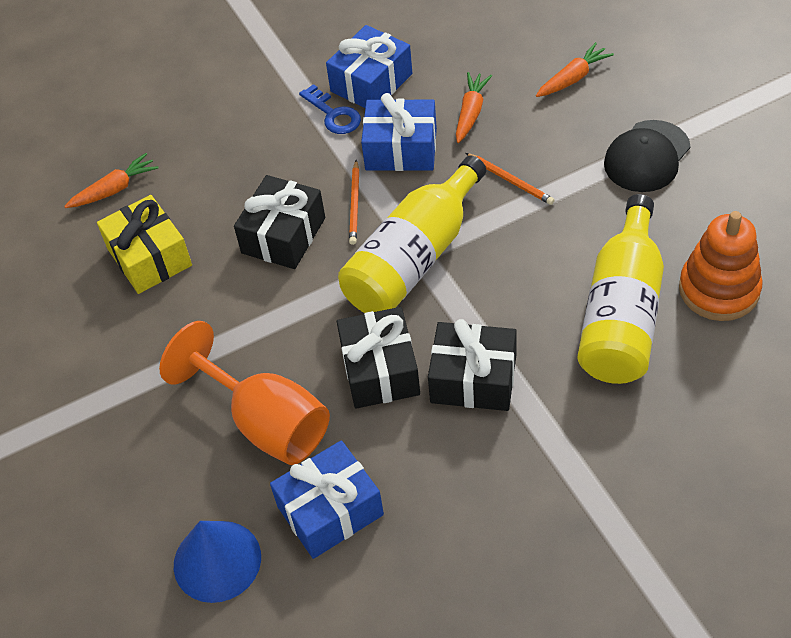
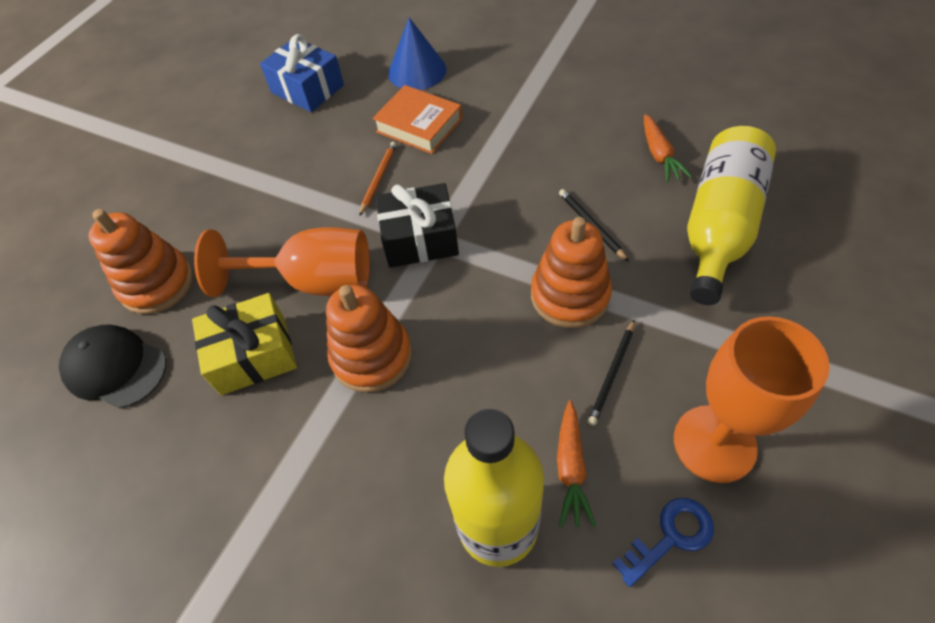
black gift: [234,175,325,269] [337,307,420,409] [428,319,517,411] = 3 -> [376,183,459,268] = 1
black pencil: none = 0 -> [559,189,629,262] [588,319,635,426] = 2
blue gift: [270,440,384,559] [326,25,412,108] [361,93,437,171] = 3 -> [260,34,344,112] = 1
orange book: none = 0 -> [373,85,462,154] = 1
orange carrot: [64,153,159,208] [456,72,492,143] [536,42,614,97] = 3 -> [557,400,596,527] [644,114,692,182] = 2
orange goblet: [159,321,330,465] = 1 -> [194,227,370,297] [674,316,830,483] = 2
orange pencil: [349,160,359,245] [466,153,555,205] = 2 -> [359,142,397,216] = 1
orange stacking toy: [679,211,763,321] = 1 -> [89,209,193,314] [326,285,412,393] [531,217,612,328] = 3

